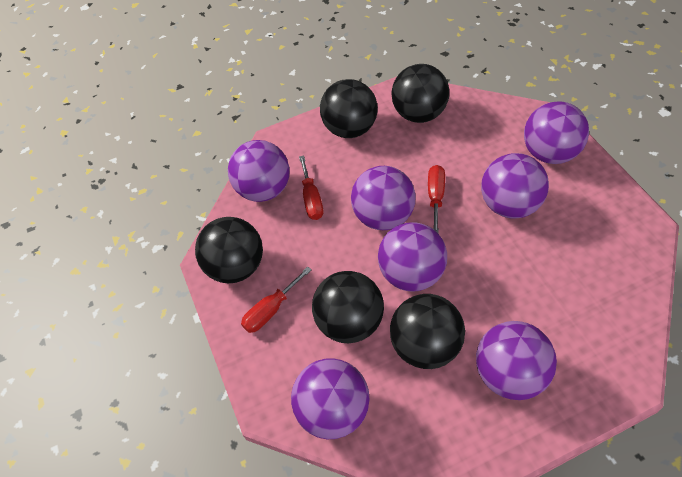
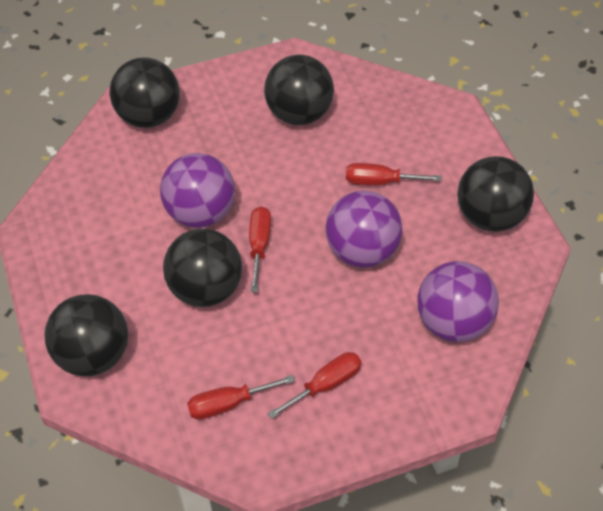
purple ball: [228,140,290,202] [291,358,369,439] [351,166,416,230] [378,222,447,292] [476,321,557,400] [481,153,549,218] [524,101,589,164] = 7 -> [160,153,235,228] [325,191,403,268] [417,261,499,342] = 3
red screwdriver: [241,266,312,333] [299,156,323,220] [428,165,445,234] = 3 -> [187,375,295,420] [249,206,271,292] [267,352,362,419] [346,163,442,185] = 4

